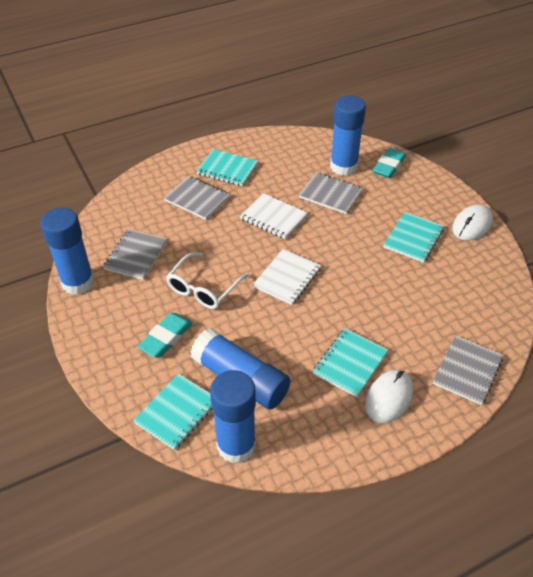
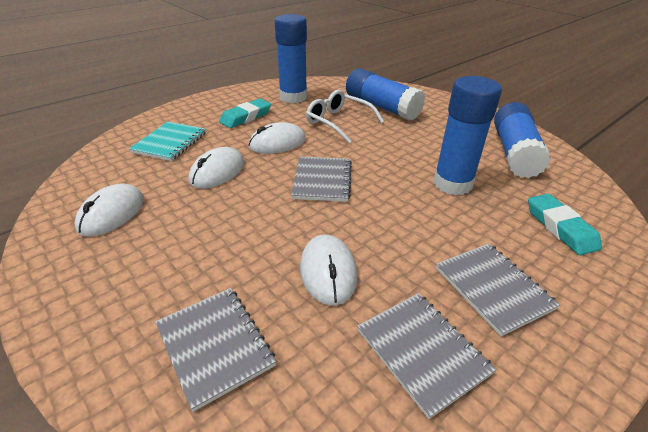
turquoise notebook: [133,373,212,450] [196,149,258,186] [313,328,388,397] [384,212,444,263] = 4 -> [129,122,206,161] = 1
white mouse: [365,370,413,423] [452,204,493,241] = 2 -> [74,183,144,237] [189,147,244,188] [248,122,306,154] [300,235,357,305] = 4
white notebook: [240,193,307,239] [253,249,321,305] = 2 -> none = 0

